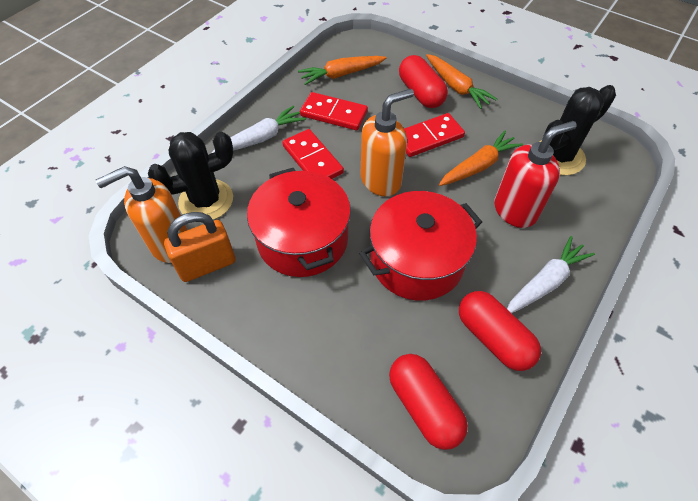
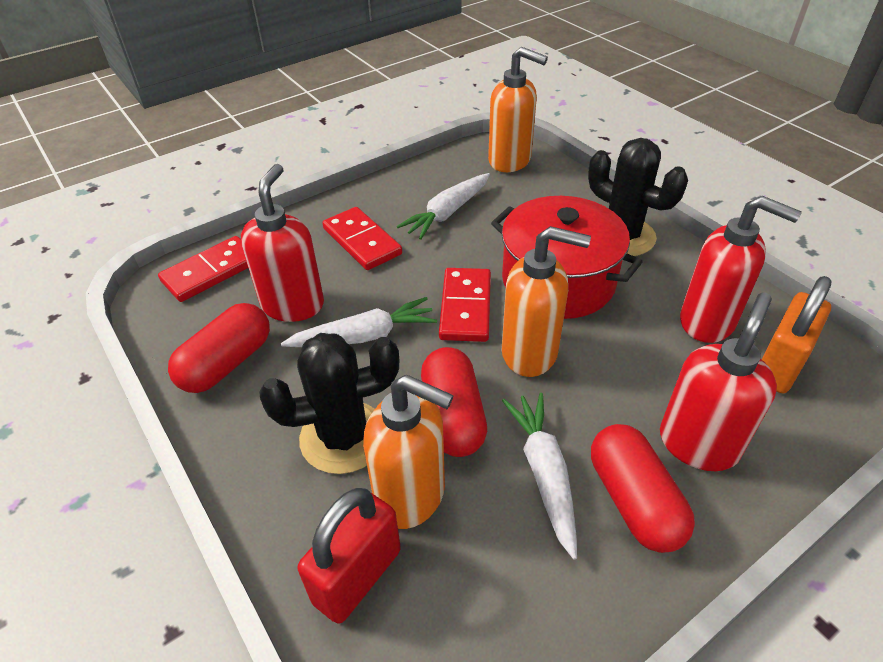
orange carrot: [298,56,387,85] [426,54,497,109] [439,131,523,186] = 3 -> none = 0
orange soap dispenser: [96,166,188,263] [360,89,414,196] = 2 -> [363,374,454,529] [488,47,548,172] [502,226,591,377] = 3
red padlock: none = 0 -> [297,488,401,624] = 1
red pot: [247,168,351,277] [359,191,482,301] = 2 -> [491,196,643,319] = 1
red soap dispenser: [494,121,577,228] = 1 -> [241,164,324,322] [660,292,777,471] [680,196,802,343] = 3
white carrot: [211,106,306,153] [507,236,595,313] = 2 -> [281,297,437,347] [397,173,490,240] [502,393,577,559] = 3

